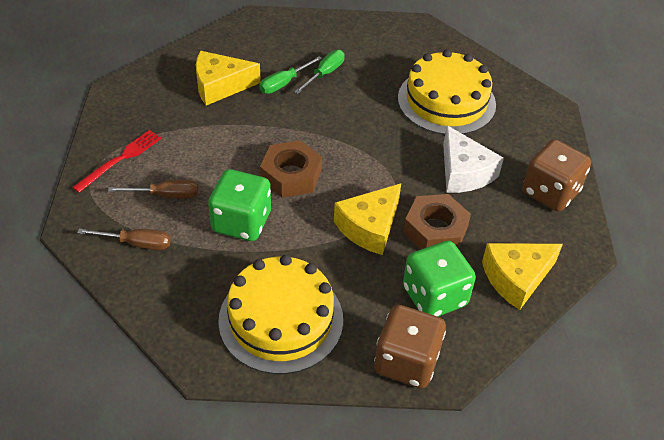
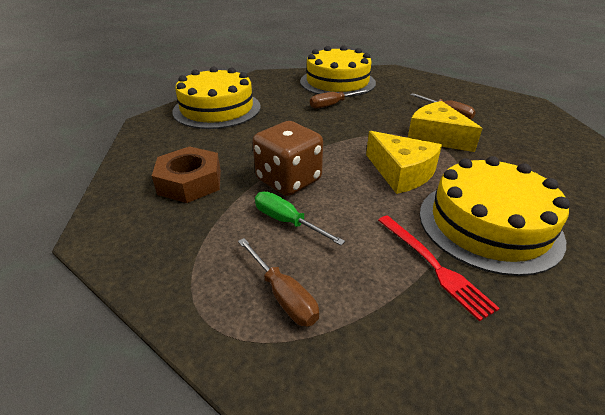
brown dice: [374,305,446,388] [522,139,591,212] = 2 -> [253,121,323,196] = 1
brown nut: [260,140,322,198] [403,194,471,249] = 2 -> [152,146,221,203] = 1
brown screwdriver: [77,228,171,250] [108,180,198,199] = 2 -> [238,238,319,326] [310,89,369,109] [410,93,476,120] = 3
green dice: [208,169,271,241] [403,241,476,317] = 2 -> none = 0
green screwdriver: [259,56,322,94] [294,50,345,94] = 2 -> [255,192,345,245] = 1
white cheese: [443,125,504,193] = 1 -> none = 0
yellow cake: [218,255,343,374] [398,49,496,135] = 2 -> [172,66,261,129] [300,46,376,97] [420,156,570,276] = 3
yellow cheese: [196,51,261,105] [334,184,401,255] [482,243,563,310] = 3 -> [366,131,442,194] [408,101,483,152] = 2

